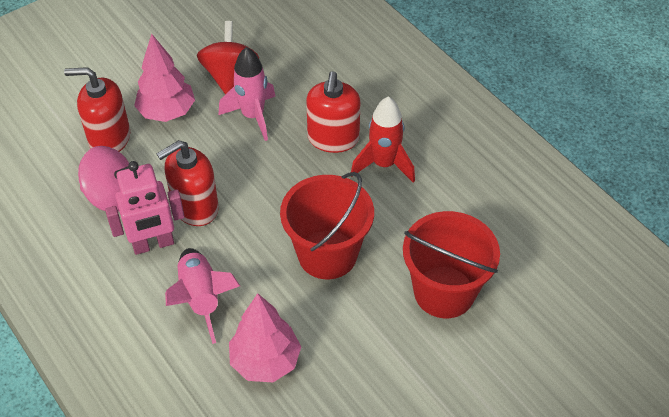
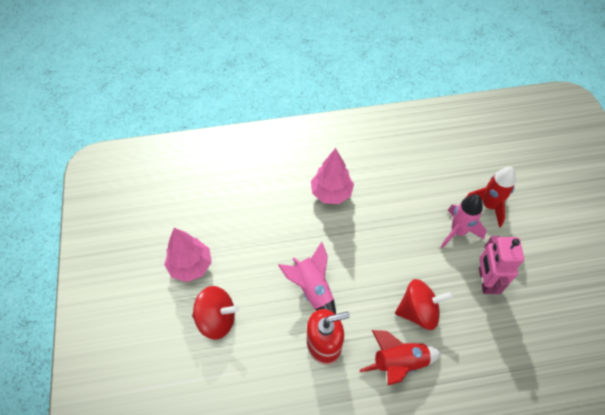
pink spinning top: [78,146,129,212] = 1 -> none = 0
red bucket: [280,172,374,279] [403,211,500,318] = 2 -> none = 0
red rocket: [351,96,415,183] = 1 -> [360,330,442,385] [466,167,516,228] = 2
red soap dispenser: [64,67,130,152] [157,140,219,226] [306,71,360,153] = 3 -> [307,309,350,365] = 1
red spinning top: [197,21,259,94] = 1 -> [192,286,239,340] [395,279,453,330] = 2

